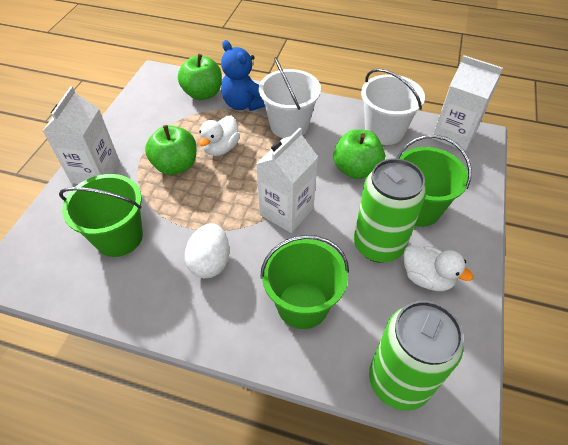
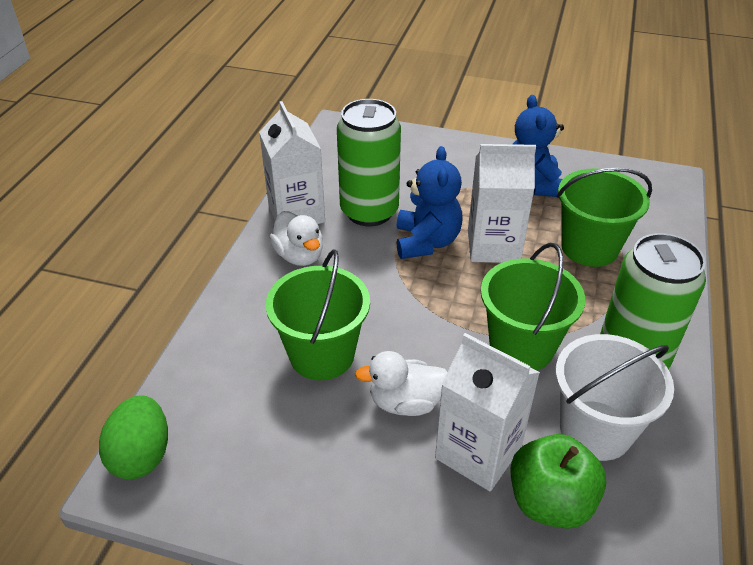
blue teddy bear: [221,40,265,111] = 1 -> [396,146,463,259] [513,95,564,197] = 2
green apple: [145,125,196,175] [178,54,222,100] [333,129,385,179] = 3 -> [510,434,606,529] = 1
green egg: none = 0 -> [99,395,168,479] = 1
white bucket: [259,57,321,138] [361,69,425,145] = 2 -> [555,334,674,461] = 1
white egg: [185,224,229,278] = 1 -> none = 0

